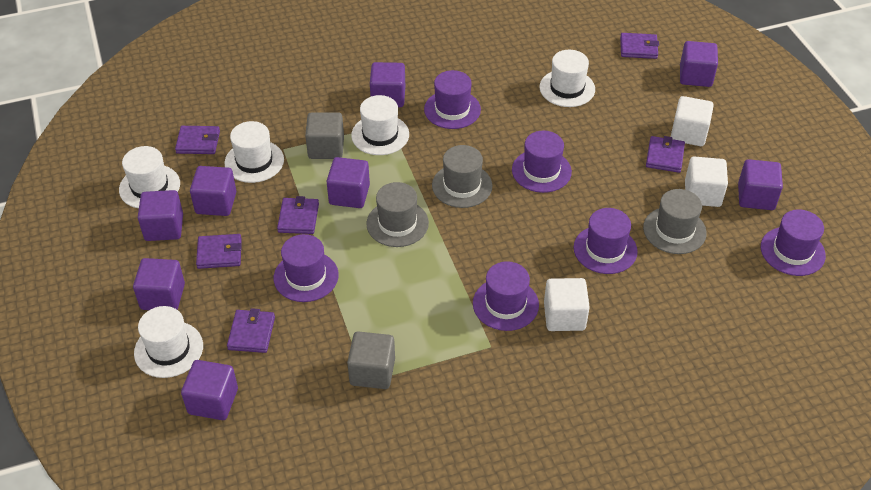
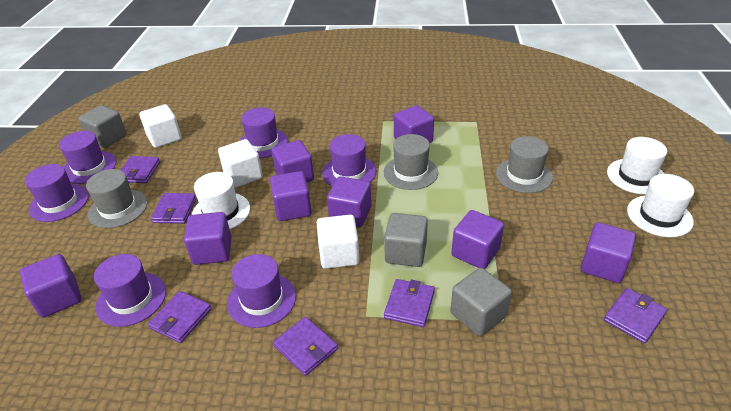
grey cube: [305,112,344,159] [347,331,395,389] = 2 -> [78,105,127,148] [384,213,428,267] [450,268,512,336] = 3
white hat: [119,146,180,208] [134,306,203,378] [224,121,284,183] [351,95,409,155] [540,50,595,107] = 5 -> [192,172,250,229] [607,137,667,195] [627,174,694,237] = 3

